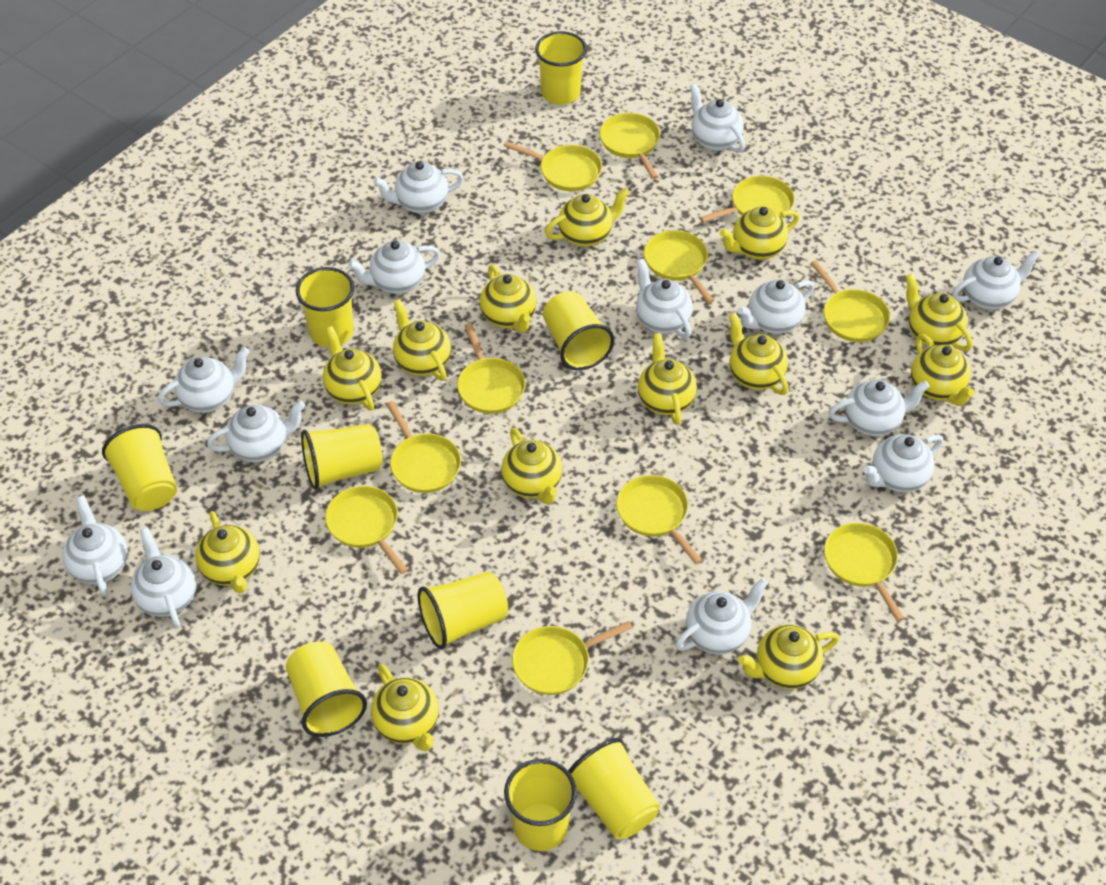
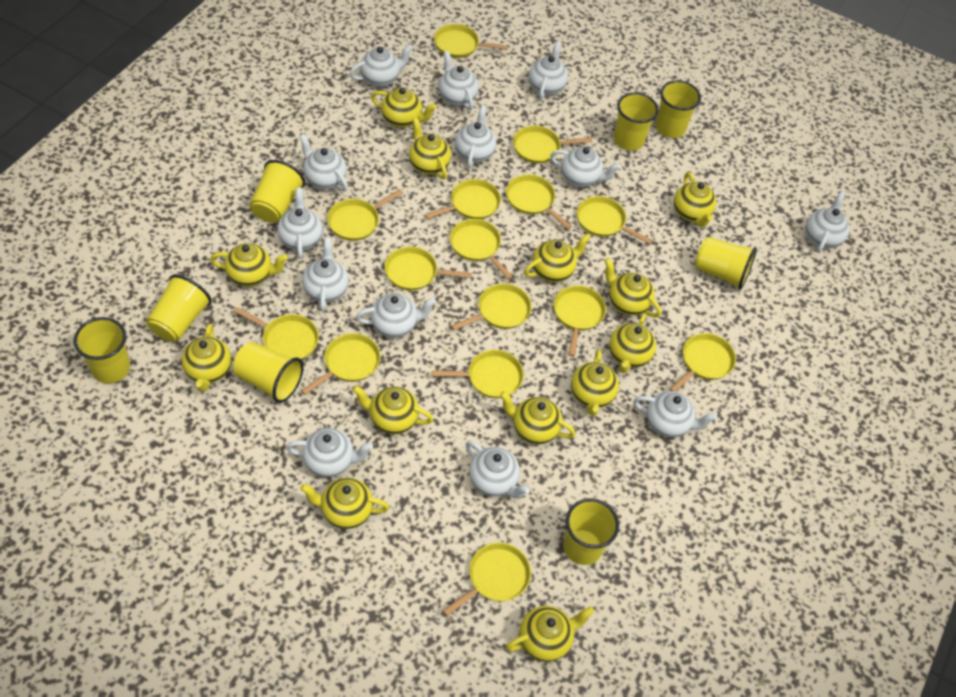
yellow cup: [102,424,177,511] [286,641,367,737] [296,267,354,347] [301,424,383,490] [418,572,508,649] [504,759,577,851] [535,31,587,105] [543,291,614,370] [568,738,660,839] = 9 -> [74,317,130,383] [146,274,212,342] [233,342,303,403] [249,160,305,223] [563,498,619,565] [614,92,659,151] [655,80,701,138] [695,237,757,290] = 8
yellow pan: [325,486,408,574] [386,401,461,493] [457,323,526,414] [505,141,602,191] [512,621,633,695] [600,113,660,179] [616,475,702,564] [644,230,714,303] [700,176,795,223] [810,260,890,342] [824,523,905,622] = 11 -> [234,307,319,360] [301,333,380,395] [327,189,403,241] [385,246,472,291] [424,179,501,219] [432,350,524,398] [434,24,508,58] [443,542,531,616] [450,219,513,279] [451,283,531,330] [506,174,572,229] [513,125,592,164] [554,285,606,357] [577,196,653,244] [669,333,736,391] = 15

